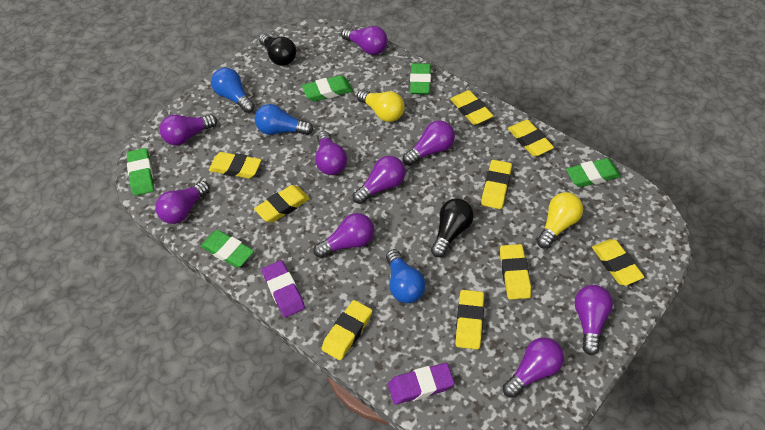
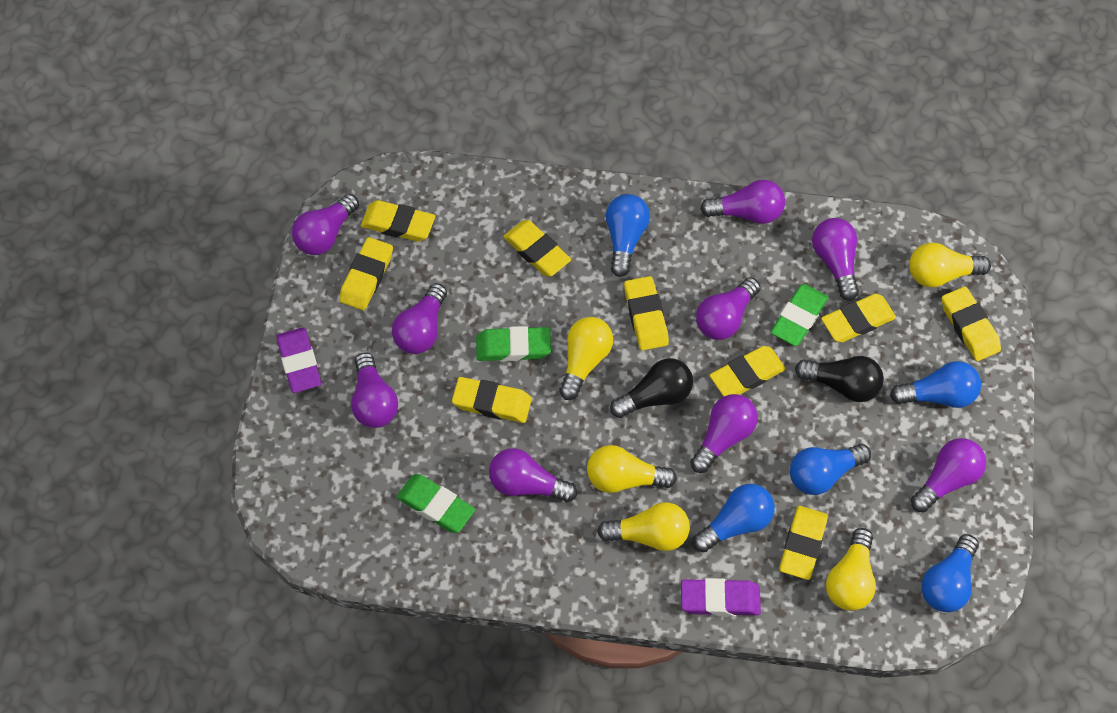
blue light bulb: [211,68,255,113] [255,104,313,135] [386,249,425,303] = 3 -> [606,194,650,277] [693,484,775,552] [790,444,871,495] [890,361,981,408] [921,534,979,612] = 5
green eraser: [127,148,154,196] [201,230,254,268] [302,75,353,101] [410,63,431,94] [566,158,621,187] = 5 -> [397,474,475,533] [476,326,551,362] [771,284,828,346] = 3
yellow light bulb: [357,90,405,122] [537,192,583,248] = 2 -> [559,317,613,400] [587,445,677,493] [597,502,690,551] [826,528,876,611] [909,243,991,287] = 5

